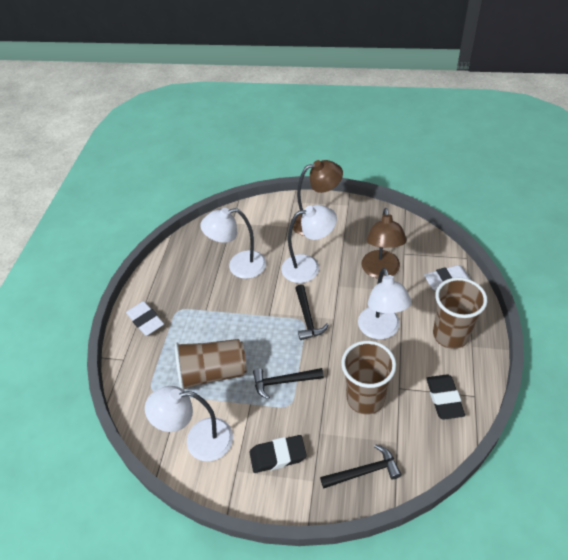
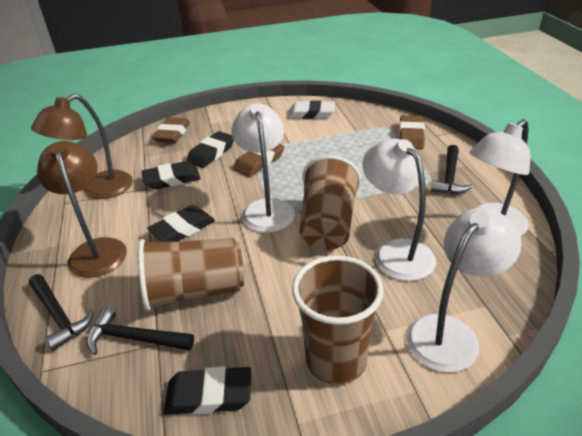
black eraser: [250,435,307,473] [426,374,465,420] = 2 -> [141,161,201,189] [147,205,215,242] [164,366,251,415] [187,131,234,168] = 4
brown eraser: none = 0 -> [152,117,190,143] [233,144,284,177] [399,115,425,149] = 3
white eraser: [126,301,164,336] [424,265,471,291] = 2 -> [288,100,335,119] = 1

